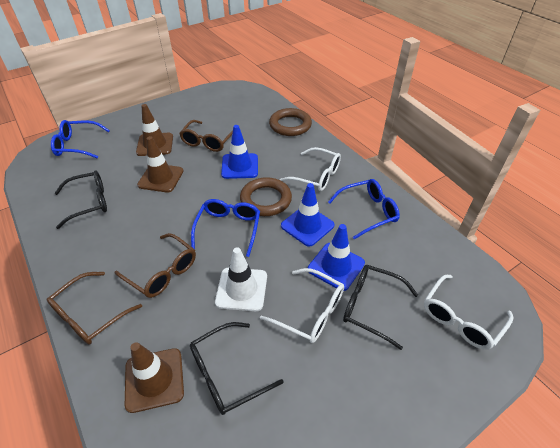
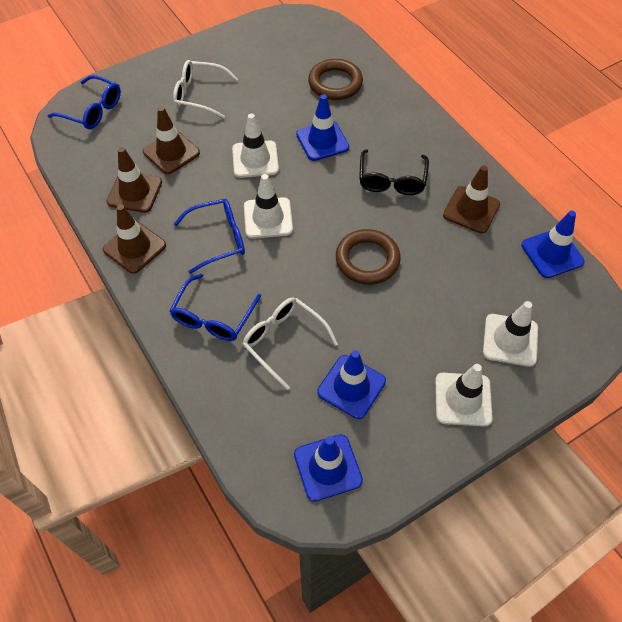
black glasses: [55,171,107,229] [190,322,284,415] [343,265,418,350] = 3 -> [359,149,429,195] = 1
blue traffic cone: [221,125,258,179] [281,183,334,247] [308,224,365,291] = 3 -> [294,434,363,502] [296,95,349,161] [317,350,386,419] [521,211,585,278] = 4
brown glasses: [46,272,142,345] [115,233,196,298] [179,120,233,152] = 3 -> none = 0
brown traffic cone: [125,342,184,413] [136,104,173,156] [137,136,184,192] = 3 -> [103,204,166,274] [107,147,162,213] [143,106,200,174] [443,165,500,233] = 4
white glasses: [260,268,344,343] [280,147,341,191] [424,275,513,350] = 3 -> [173,60,238,118] [242,297,338,390] = 2
white traffic cone: [215,247,267,311] = 1 -> [232,114,279,178] [244,174,293,239] [435,364,493,427] [483,301,538,367] = 4

